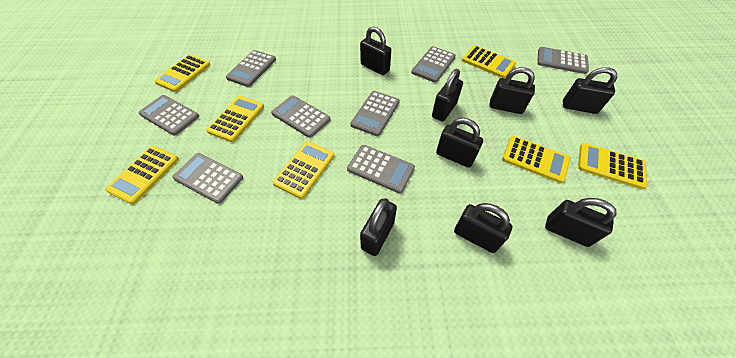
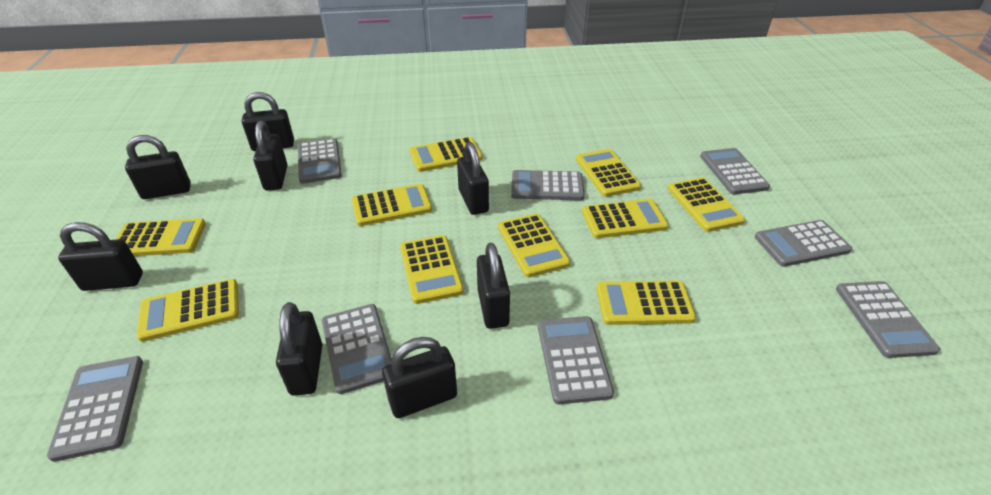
yellow calculator: [105,146,179,205] [154,54,210,92] [206,96,264,142] [273,141,334,199] [462,45,516,78] [502,136,570,183] [578,143,647,189] = 7 -> [115,218,206,256] [136,279,239,342] [351,184,432,226] [400,235,464,304] [410,137,482,172] [498,213,570,277] [576,149,641,197] [582,199,668,238] [596,280,696,325] [668,177,745,232] = 10

